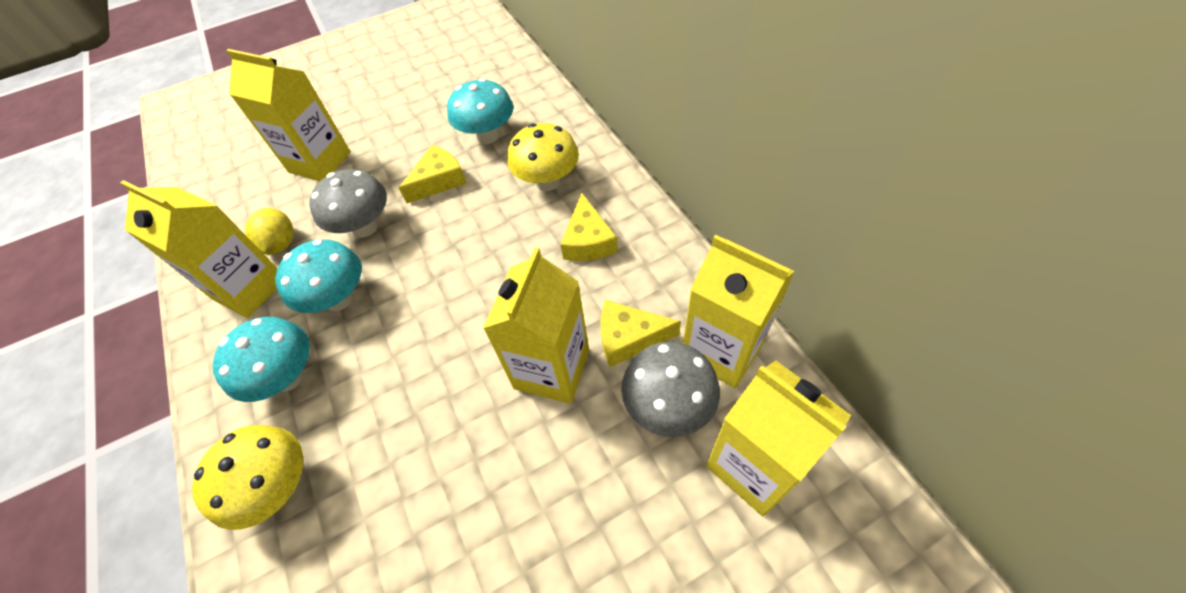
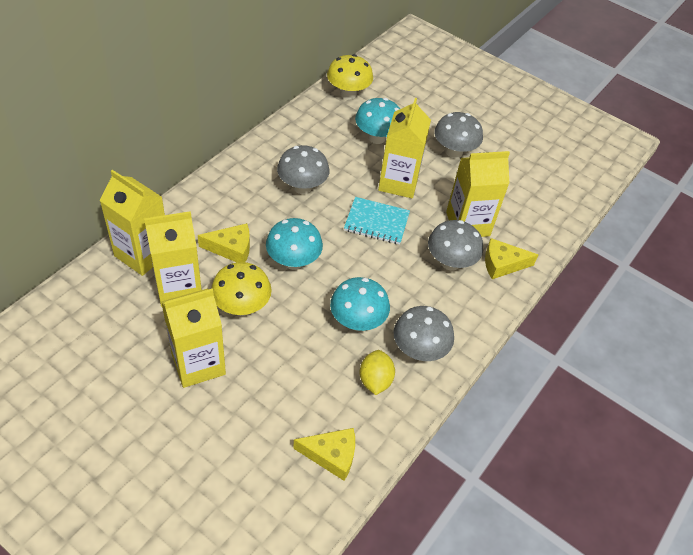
grey mushroom: [309,169,387,238] [621,341,720,437] = 2 -> [277,145,329,194] [393,306,454,361] [428,220,483,271] [434,112,483,158] = 4
turquoise notebook: none = 0 -> [344,197,410,245] = 1

